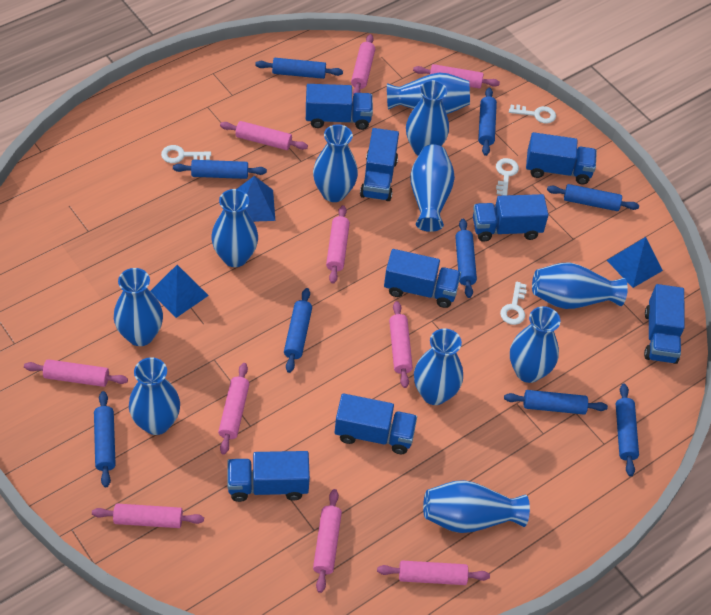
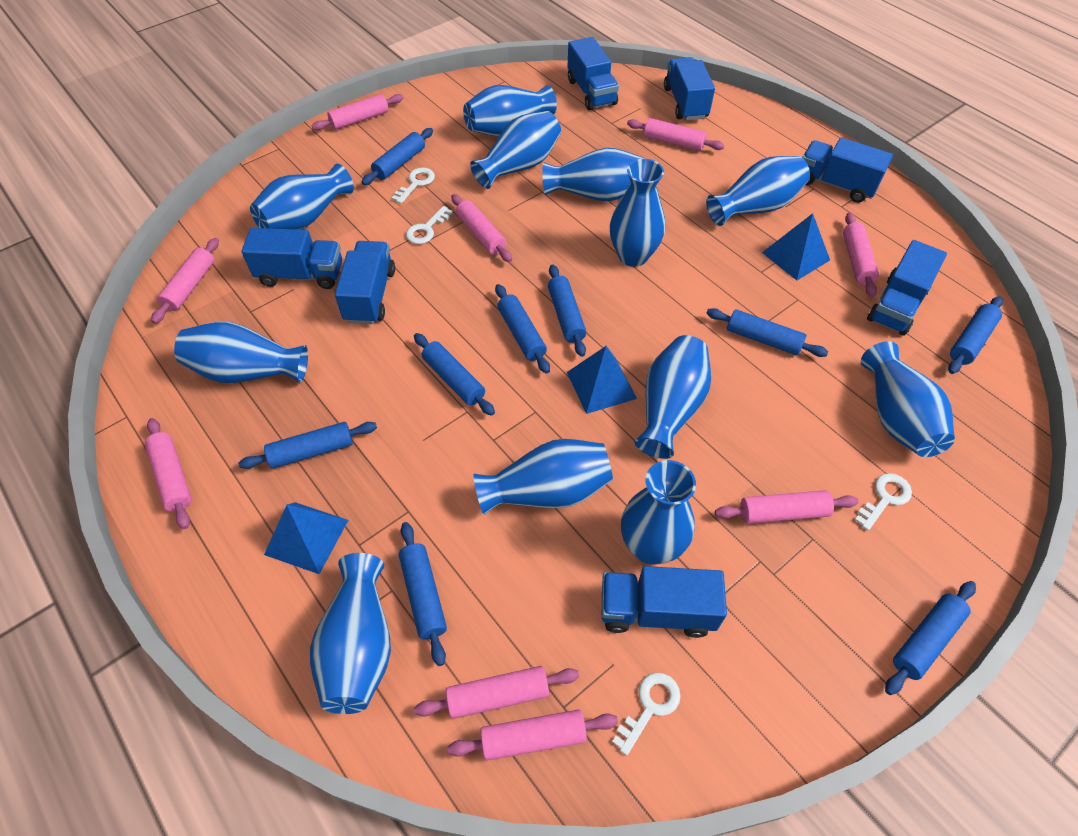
blue truck: [227,451,310,502] [306,84,373,130] [335,393,417,454] [360,128,399,201] [384,249,461,308] [473,194,548,242] [526,132,597,184] [644,284,685,364] = 8 -> [241,228,342,289] [335,241,395,324] [568,37,619,110] [602,566,727,638] [664,57,715,120] [802,138,893,203] [867,240,947,336] = 7
blue vase: [114,268,163,346] [129,357,180,435] [211,189,258,267] [313,124,358,202] [387,73,470,114] [406,80,449,156] [410,144,455,232] [414,329,463,405] [423,480,530,533] [510,306,561,383] [532,263,628,309] = 11 -> [174,322,308,383] [250,164,354,230] [310,553,391,714] [463,85,557,136] [470,111,561,189] [474,439,613,515] [542,148,644,201] [610,159,665,267] [621,460,696,565] [635,335,711,459] [706,156,810,226] [861,341,955,457] = 12
pink rolling pin: [24,359,128,387] [92,503,204,528] [218,363,249,455] [220,121,308,150] [313,489,342,593] [326,205,350,284] [351,34,375,95] [377,560,490,585] [389,301,413,388] [413,64,500,89] = 10 -> [145,418,192,529] [151,238,219,324] [312,94,403,130] [414,666,579,719] [447,710,618,761] [451,194,512,262] [627,118,725,151] [715,490,858,524] [843,212,879,297] = 9

